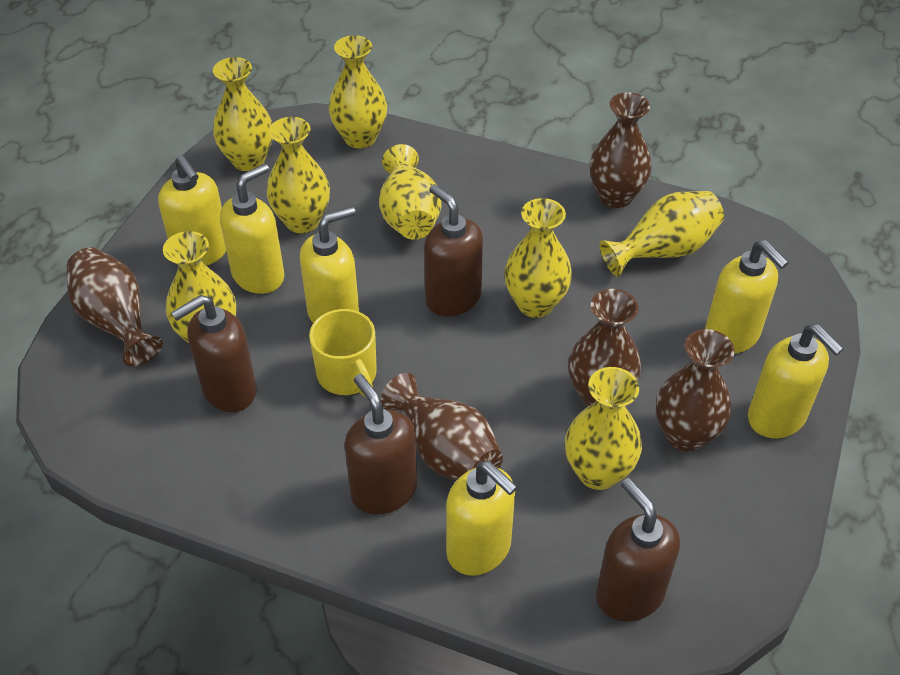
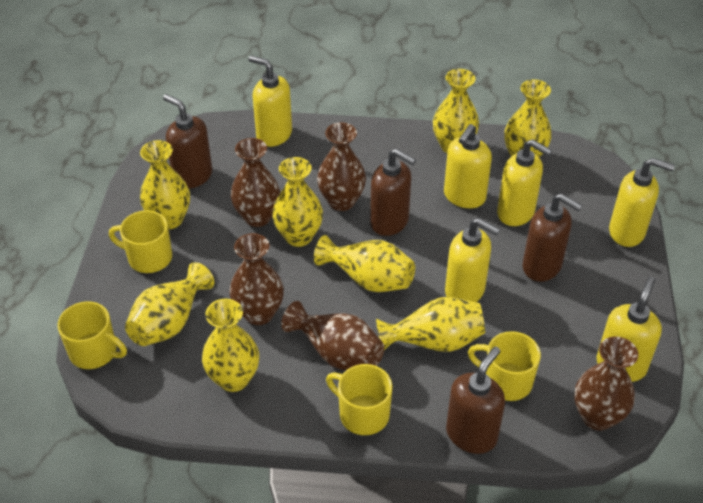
yellow mug: [309,309,377,397] = 1 -> [57,301,127,369] [109,210,172,273] [326,364,392,435] [468,331,541,401] = 4

